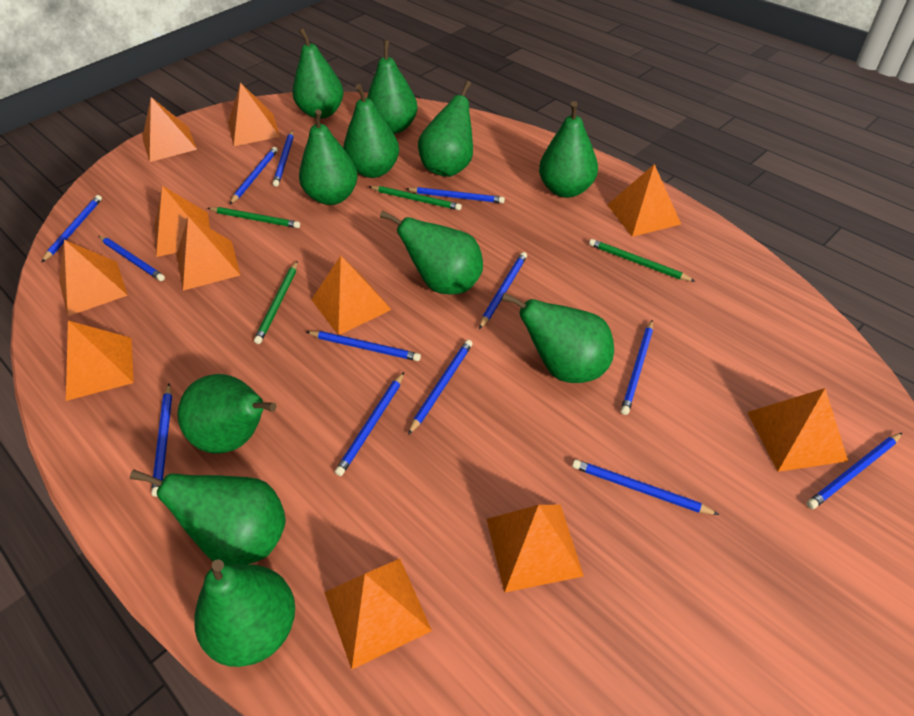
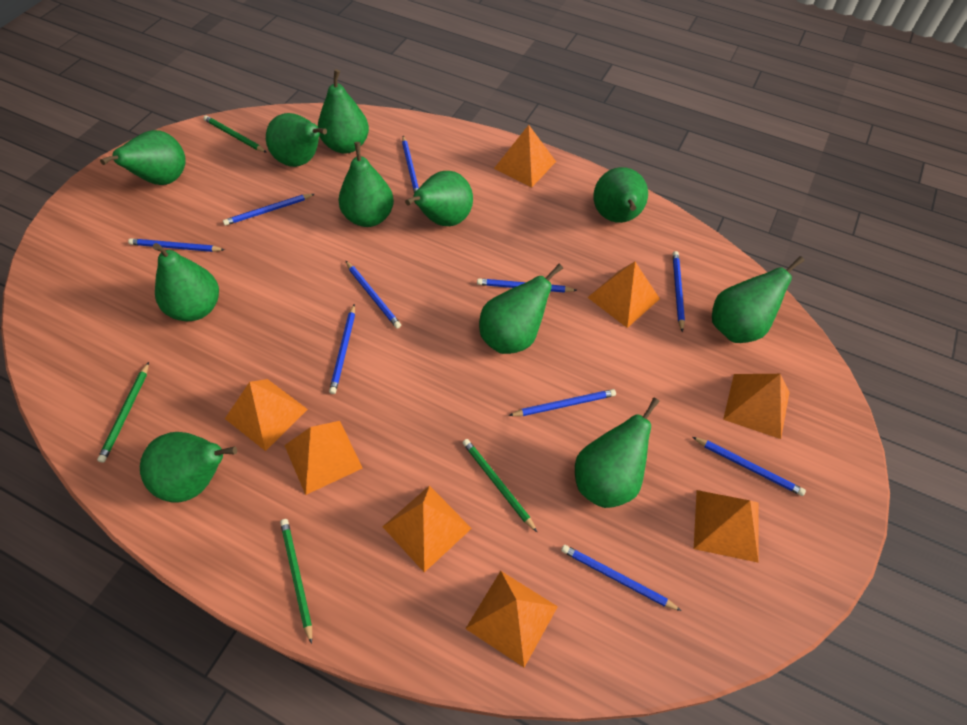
blue pencil: [41,195,102,263] [99,236,165,281] [151,384,172,497] [230,147,278,204] [273,130,293,187] [307,331,421,361] [335,372,404,476] [407,187,505,203] [408,340,473,435] [479,252,527,329] [572,459,720,515] [621,320,653,415] [807,432,903,509] = 13 -> [128,238,225,252] [223,194,314,226] [329,304,355,394] [346,261,401,329] [402,136,419,193] [477,278,578,293] [509,389,616,416] [561,545,681,611] [673,251,685,332] [693,437,806,496] = 10
orange pyramid: [59,240,128,316] [66,321,134,401] [142,97,197,162] [155,186,210,257] [177,216,240,291] [228,82,280,146] [311,256,392,335] [324,559,432,669] [487,505,584,593] [607,164,681,237] [747,388,848,472] = 11 -> [225,379,308,451] [284,421,363,495] [382,485,472,573] [465,571,558,668] [494,125,556,187] [587,262,660,328] [694,490,759,563] [723,374,790,439] = 8

